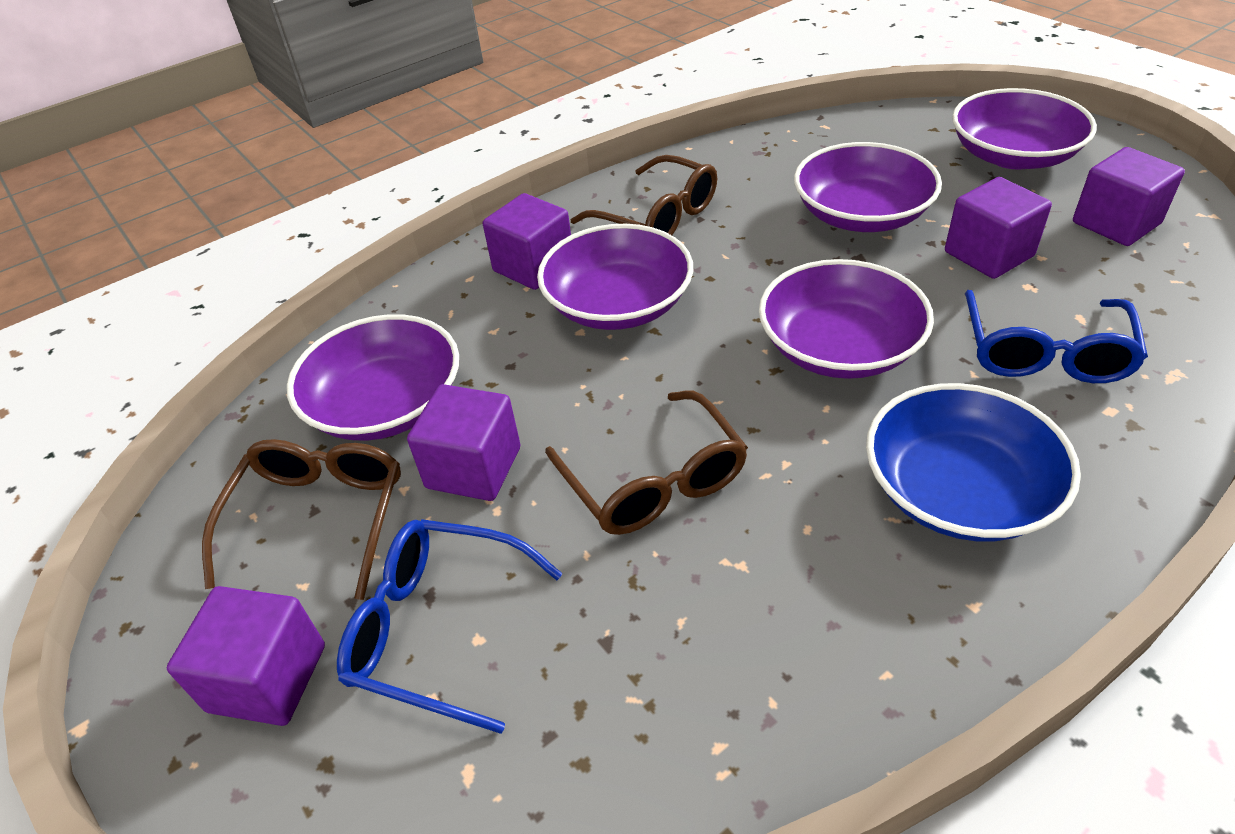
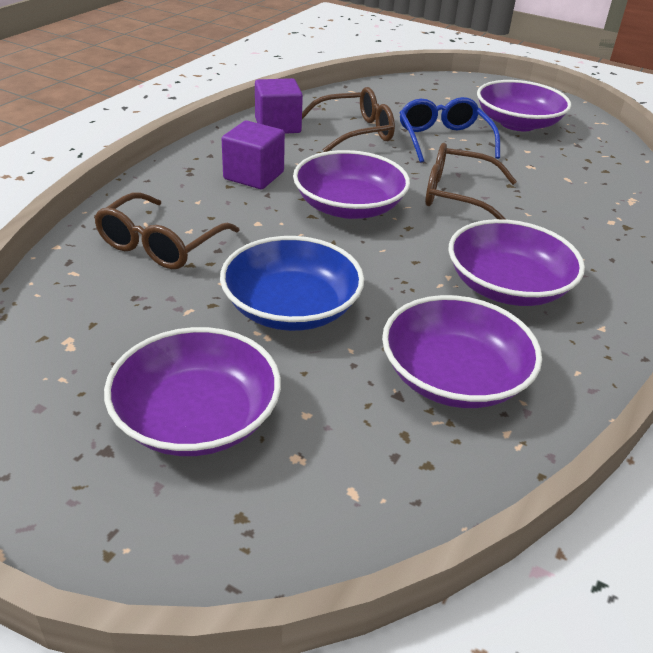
blue glasses: [337,519,563,734] [965,290,1148,383] = 2 -> [399,97,500,163] = 1
purple cube: [167,586,325,726] [407,384,520,501] [483,193,571,290] [945,177,1052,279] [1073,147,1185,246] = 5 -> [222,120,285,189] [255,78,303,134] = 2

